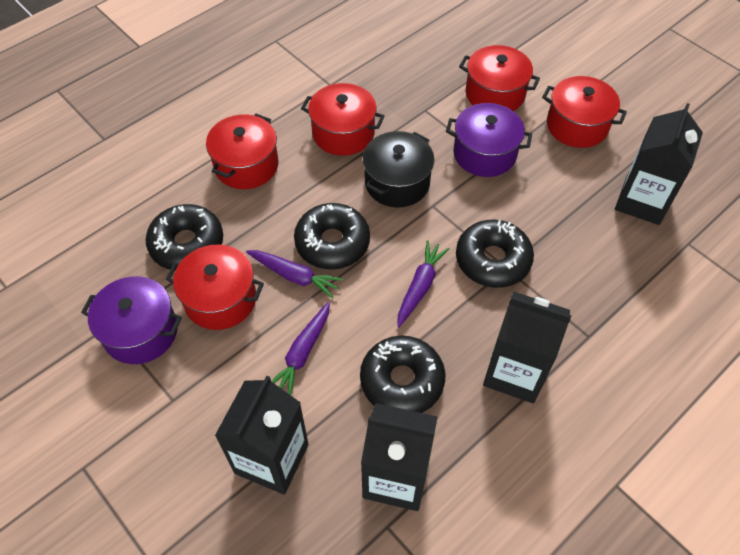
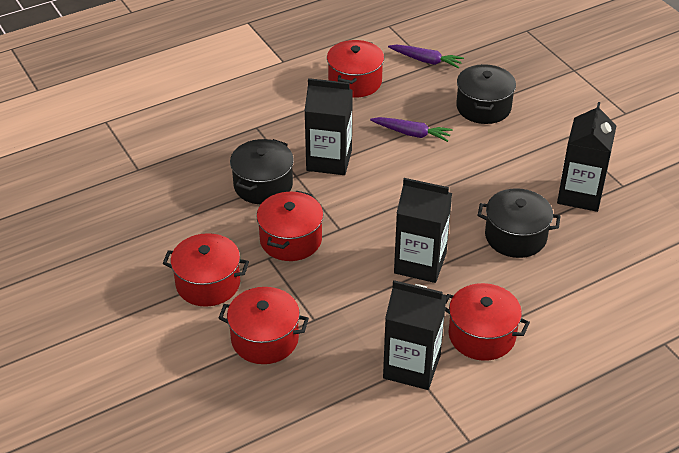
black donut: [146,204,223,271] [294,203,370,269] [360,336,445,413] [456,220,534,288] = 4 -> none = 0
black pot: [363,131,435,208] = 1 -> [230,139,294,204] [456,64,516,124] [478,188,560,258] = 3
purple carrot: [246,250,344,299] [271,302,330,395] [397,240,450,327] = 3 -> [370,117,452,142] [388,45,464,68] = 2
purple pot: [81,276,182,364] [446,103,532,177] = 2 -> none = 0

